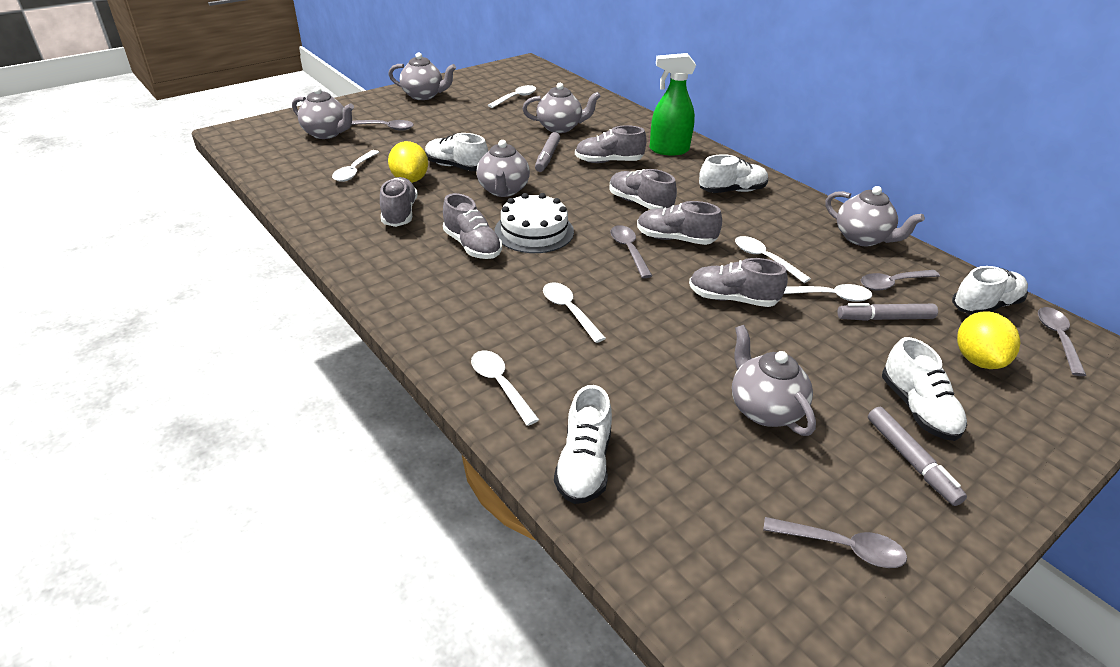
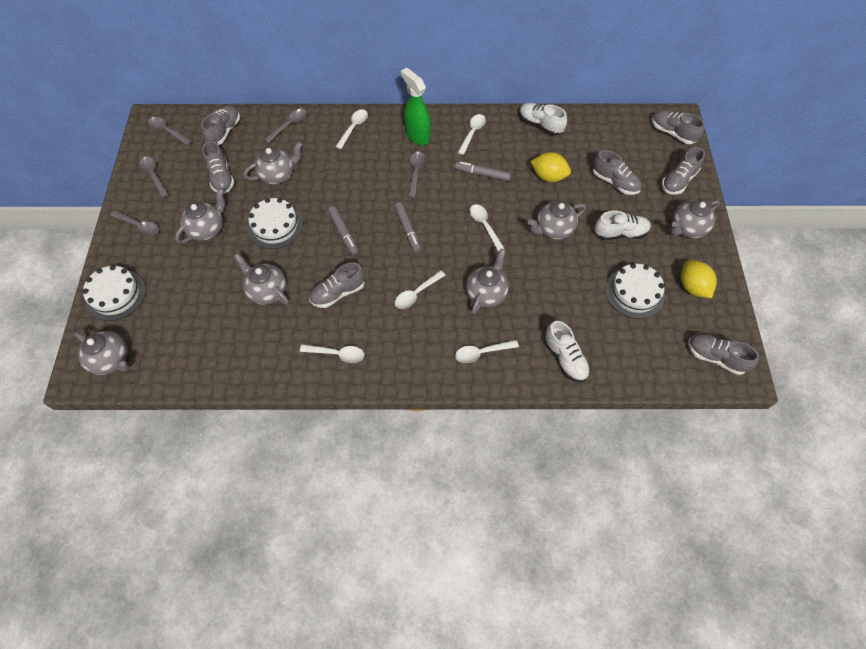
grey shoe: [380,177,418,227] [443,193,502,259] [575,125,647,163] [609,169,677,209] [637,201,722,245] [689,258,788,307] = 6 -> [201,105,240,145] [202,141,235,194] [309,263,365,308] [593,150,642,195] [652,110,704,144] [662,147,705,195] [688,334,759,375] = 7
grey teapot: [292,87,354,139] [388,52,456,100] [477,140,530,197] [522,83,601,133] [732,325,816,436] [826,186,925,246] = 6 -> [74,331,129,375] [175,188,225,244] [234,253,289,305] [244,141,303,185] [466,249,509,314] [528,201,586,240] [670,200,720,238] = 7
white cake: [494,193,574,253] = 1 -> [83,265,146,321] [247,198,303,249] [605,263,665,319] = 3
white shoe: [425,133,488,171] [554,385,612,504] [699,154,768,193] [882,337,967,441] [952,266,1028,315] = 5 -> [519,103,567,135] [544,321,590,382] [594,211,651,240] = 3

